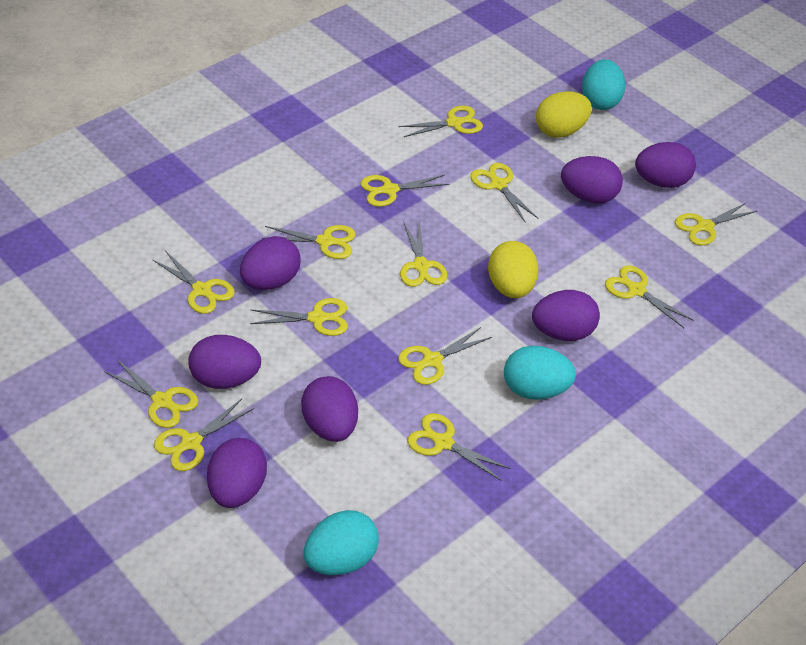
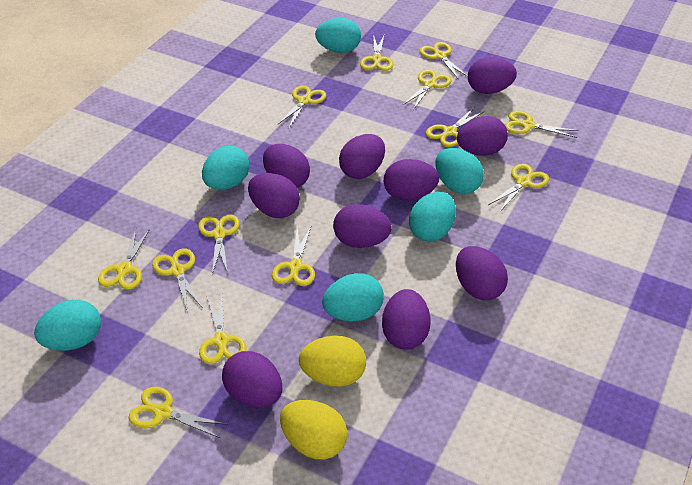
purple egg: [188,335,261,389] [207,438,267,508] [240,236,300,290] [301,376,358,442] [532,290,600,341] [561,156,623,203] [635,142,696,188] = 7 -> [222,351,282,407] [248,173,300,218] [263,144,310,188] [333,204,391,248] [339,134,385,179] [382,289,431,350] [384,159,439,201] [456,246,508,300] [457,116,508,156] [468,57,517,94] = 10
turquoise egg: [304,510,379,575] [504,346,576,400] [582,59,625,110] = 3 -> [34,300,101,351] [202,146,249,190] [315,18,361,53] [322,273,384,322] [409,192,456,242] [435,148,484,194] = 6

